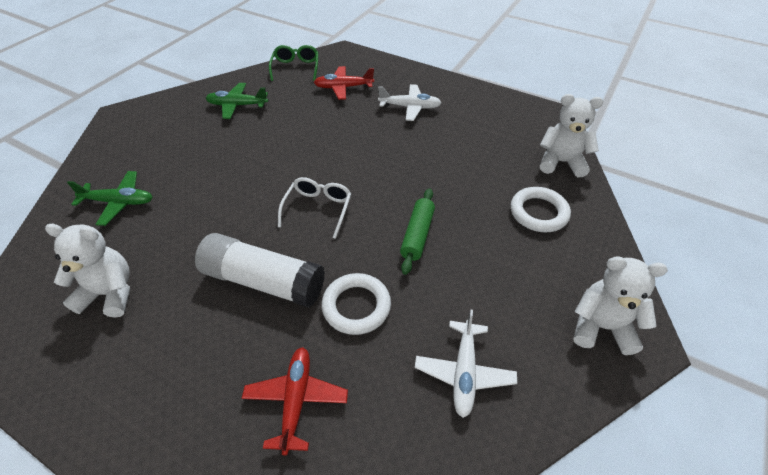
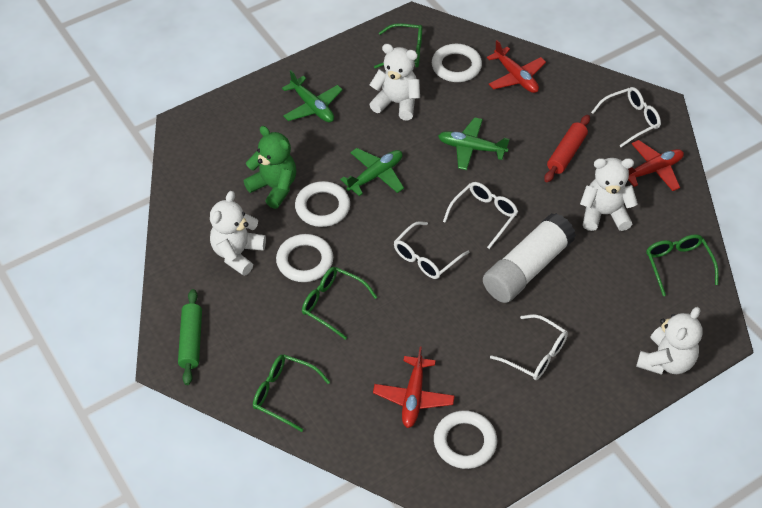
green glasses: [269,45,318,81] = 1 -> [253,355,330,432] [302,267,377,340] [374,23,422,69] [646,234,718,296] = 4
green plane: [67,171,153,226] [206,83,268,119] = 2 -> [282,70,343,122] [340,148,404,196] [438,117,509,170] = 3
green teddy bear: none = 0 -> [244,126,296,209] = 1
red plane: [242,347,348,456] [314,66,374,100] = 2 -> [373,347,455,428] [487,40,546,93] [628,140,684,191] = 3
red rolling pin: none = 0 -> [544,115,590,182] = 1
white glasses: [278,177,352,239] = 1 -> [394,221,469,279] [443,182,518,249] [490,314,568,380] [591,87,661,147] = 4
white plane: [378,84,442,121] [415,310,517,418] = 2 -> none = 0
white ring: [322,273,391,335] [510,187,571,232] = 2 -> [276,234,333,282] [295,181,350,227] [432,44,482,82] [434,410,497,469] = 4
white teddy bear: [45,224,130,318] [540,94,603,177] [574,256,668,355] = 3 -> [210,191,266,276] [369,44,420,120] [580,158,638,231] [636,307,702,375] = 4

